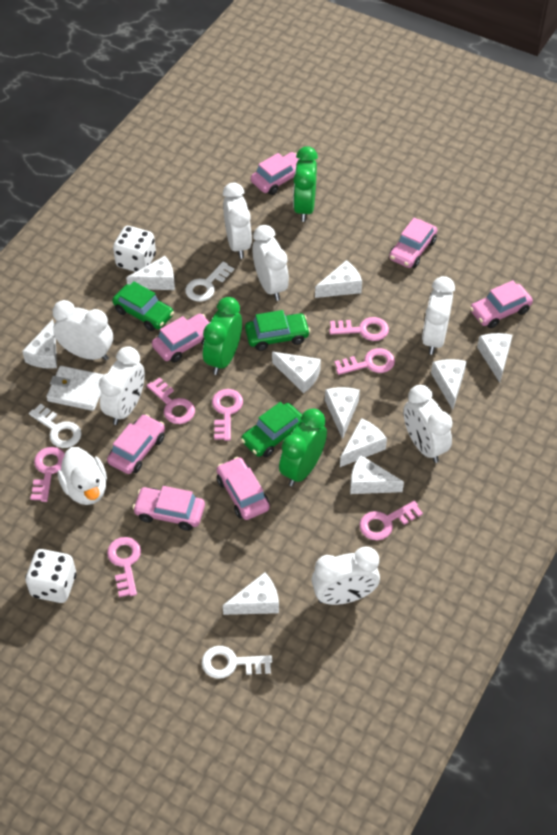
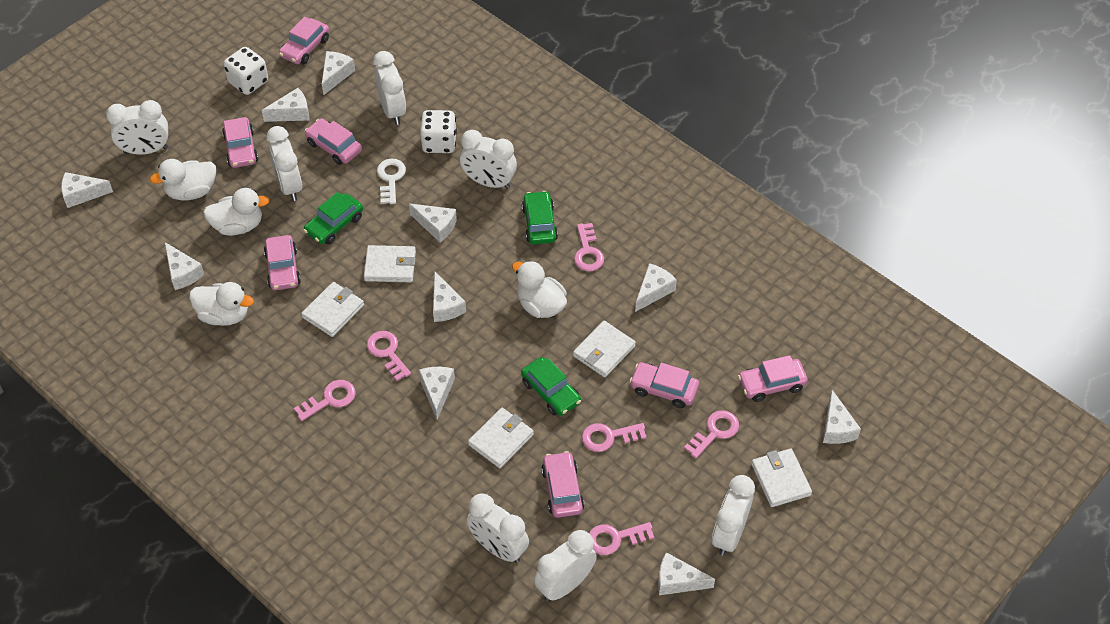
green clock: [203,297,242,375] [279,409,327,486] [293,146,318,222] = 3 -> none = 0
pink key: [30,447,65,502] [107,537,141,597] [147,377,195,424] [212,389,243,441] [329,317,389,341] [334,348,395,375] [360,500,423,540] = 7 -> [294,380,356,421] [367,331,411,381] [574,223,604,271] [582,423,647,452] [589,522,655,555] [684,410,739,458] = 6
white duck: [57,447,107,505] = 1 -> [150,159,216,201] [189,282,254,326] [203,188,270,236] [512,261,567,318] = 4
white key: [29,404,81,448] [185,261,234,302] [202,646,272,679] = 3 -> [377,159,406,204] = 1
white wallet: [46,366,104,411] = 1 -> [301,282,364,337] [364,245,416,282] [468,408,534,468] [573,321,636,378] [751,448,812,507] = 5

